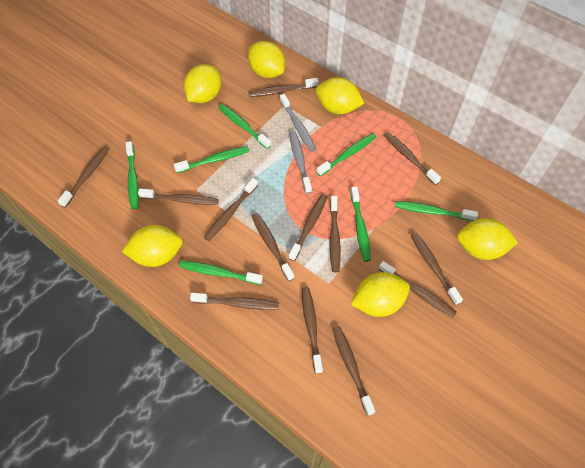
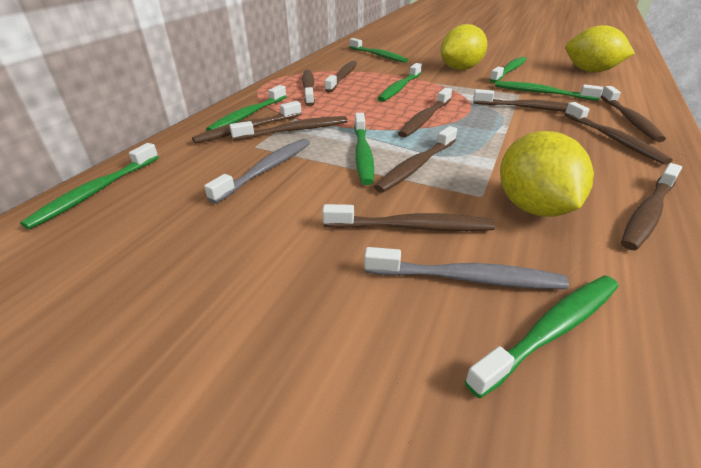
brown toothbrush: [58,146,109,208] [138,188,219,205] [190,293,279,310] [204,178,258,241] [248,78,318,97] [251,213,294,281] [289,194,328,261] [302,287,323,374] [330,196,341,273] [332,326,375,416] [379,261,457,317] [384,132,441,185] [411,233,463,305] = 13 -> [192,101,302,144] [229,116,348,141] [302,70,315,106] [322,204,495,231] [325,61,357,93] [374,126,457,193] [398,88,452,138] [473,89,568,112] [565,102,673,165] [601,86,666,142] [621,163,682,250] = 11
green toothbrush: [126,141,139,210] [174,146,249,173] [179,260,263,285] [218,104,271,149] [317,133,376,176] [350,187,371,262] [395,201,478,221] = 7 -> [20,143,159,230] [206,85,287,131] [349,38,408,63] [354,113,374,185] [377,63,422,102] [464,275,619,398] [490,57,526,83] [495,81,603,101] = 8
yellow lemon: [122,225,183,267] [184,64,221,103] [248,41,285,78] [315,77,364,114] [351,272,410,317] [457,218,518,260] = 6 -> [441,24,487,70] [500,131,594,217] [566,25,635,72] = 3

